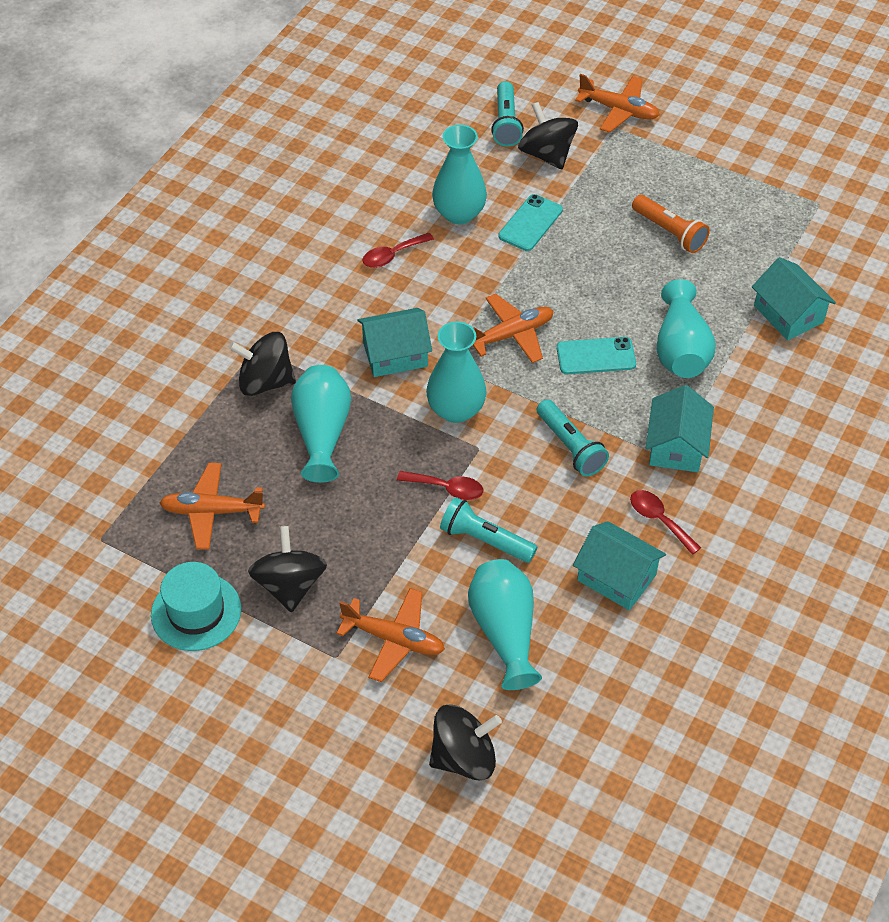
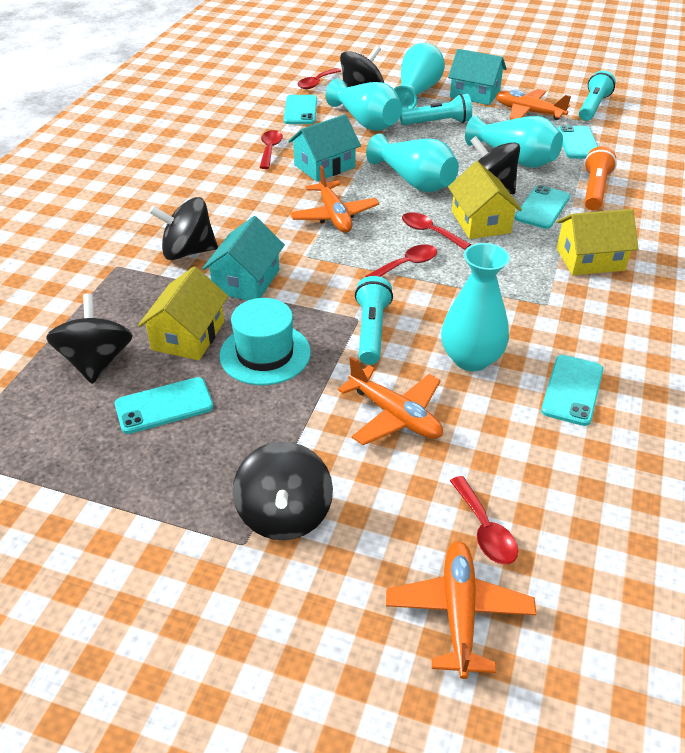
black spinning top: [229,332,296,396] [248,526,327,613] [429,705,502,780] [518,102,578,169] = 4 -> [46,293,133,384] [149,197,218,260] [233,442,333,540] [340,45,384,87] [470,136,520,194] = 5
red spoon: [363,233,434,268] [397,471,483,500] [630,490,701,555] = 3 -> [259,130,283,169] [297,68,341,89] [365,245,437,277] [402,212,471,250] [450,476,518,565] = 5
turquoise house: [358,308,432,377] [573,521,666,610] [646,385,714,472] [752,257,836,340] = 4 -> [202,216,285,300] [288,114,361,182] [448,49,507,105] = 3
turquoise phone: [499,194,563,251] [557,337,636,374] = 2 -> [115,377,214,434] [283,95,317,124] [515,185,570,229] [541,355,603,426] [558,125,598,159] = 5
yellow house: none = 0 -> [138,266,228,360] [448,161,522,239] [557,209,638,275] = 3

